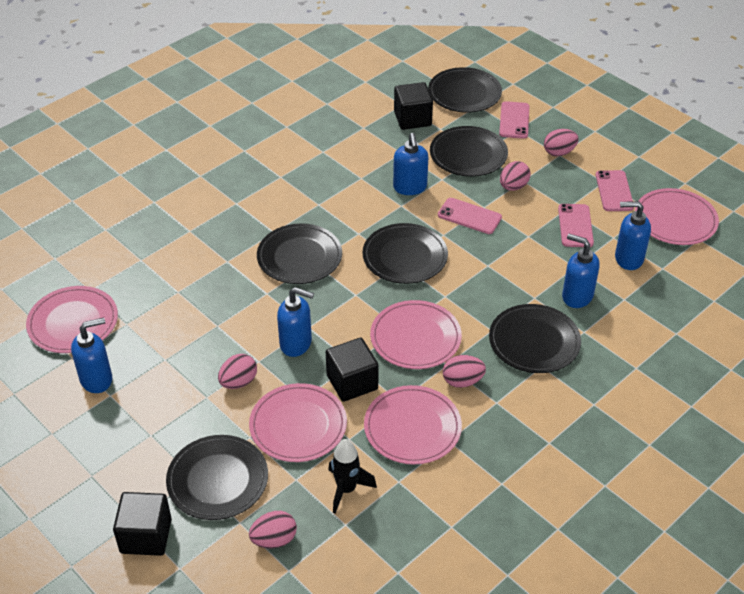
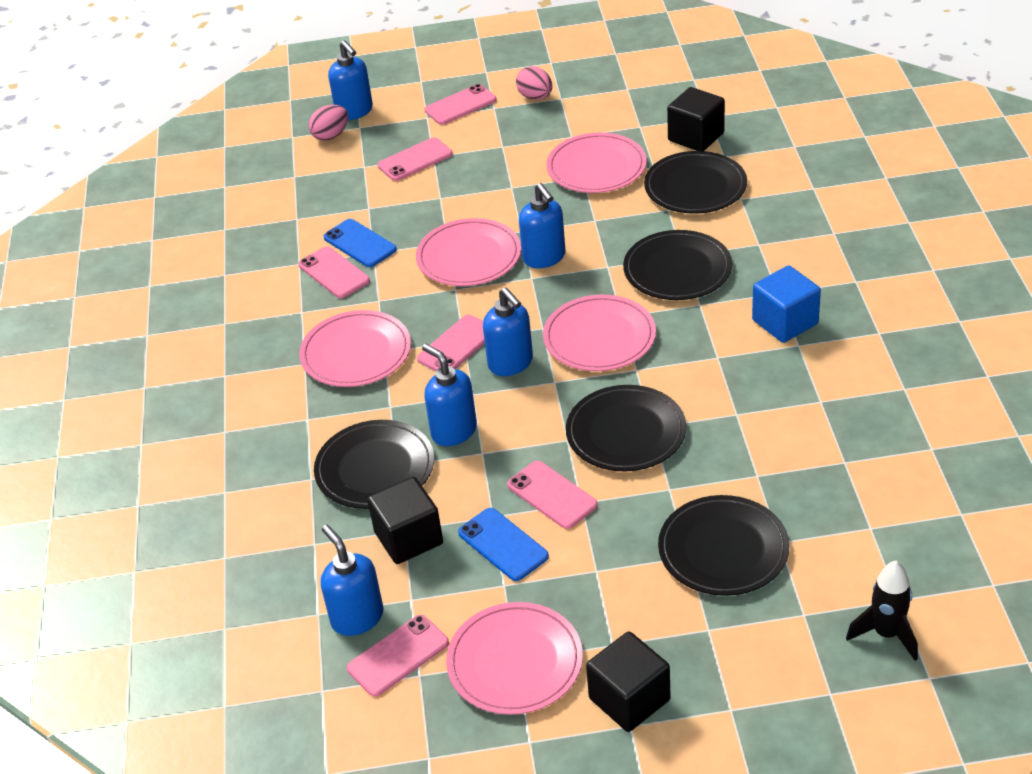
black plate: [166,435,268,520] [257,223,342,284] [362,223,448,284] [428,67,502,113] [430,126,508,177] [489,304,581,373] = 6 -> [314,420,434,509] [566,385,686,472] [623,230,732,300] [644,151,747,214] [658,495,789,596] = 5
blue cube: none = 0 -> [752,265,821,343] = 1
blue phone: none = 0 -> [324,219,397,267] [458,508,549,581] = 2
pink egg: [218,354,257,389] [249,511,297,549] [443,355,486,388] [500,161,531,191] [544,129,579,156] = 5 -> [308,105,348,141] [516,66,552,100] = 2
pink phone: [438,198,502,234] [499,101,529,139] [558,204,594,247] [596,170,634,211] = 4 -> [298,246,370,298] [347,615,449,697] [378,137,453,181] [417,315,485,371] [424,84,497,125] [507,461,598,529] = 6

